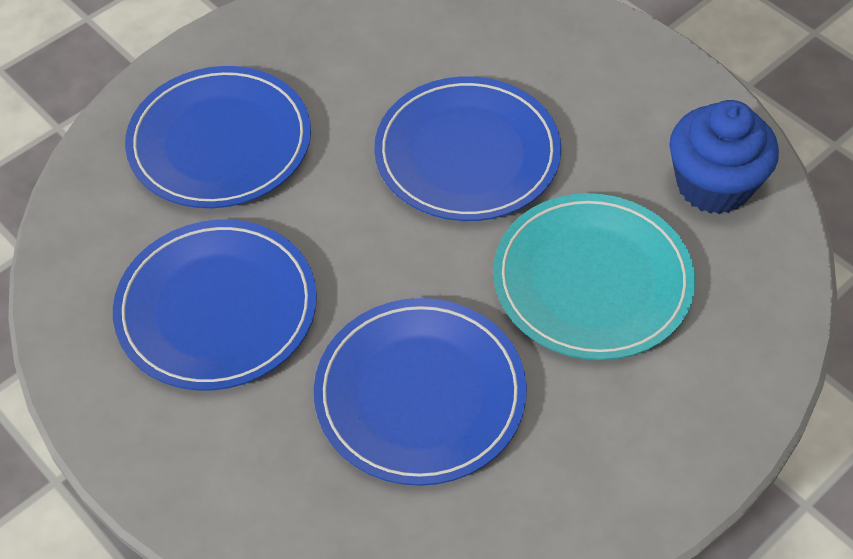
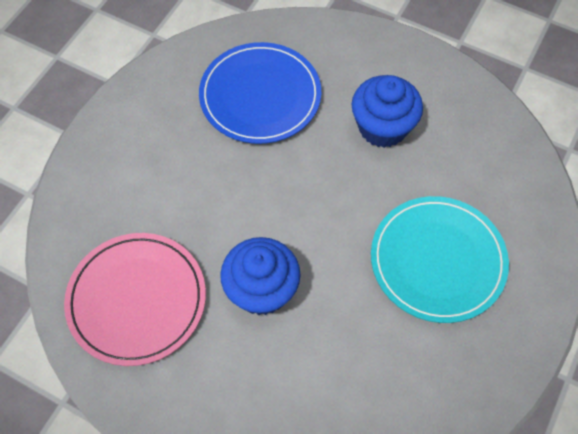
blue cupcake: [670,100,779,214] = 1 -> [220,237,300,315] [352,75,423,148] = 2
blue plate: [113,220,317,390] [125,66,311,208] [314,298,527,486] [374,76,562,221] = 4 -> [199,42,321,144] = 1
pink plate: none = 0 -> [64,233,206,366] = 1

